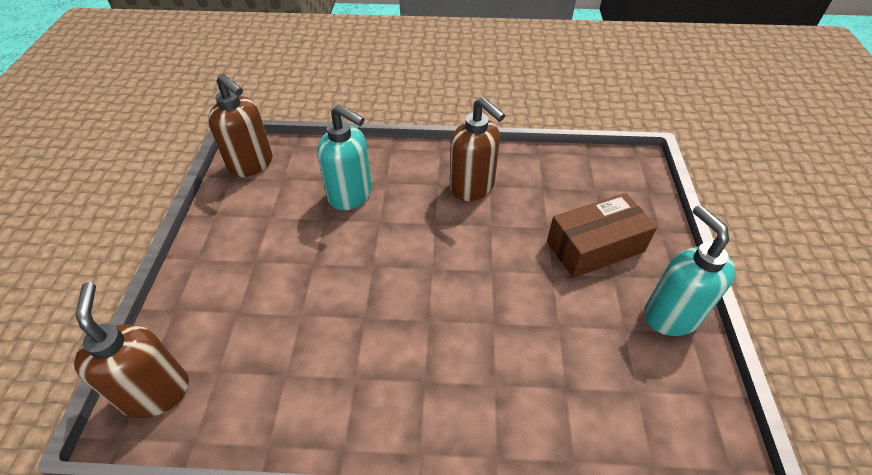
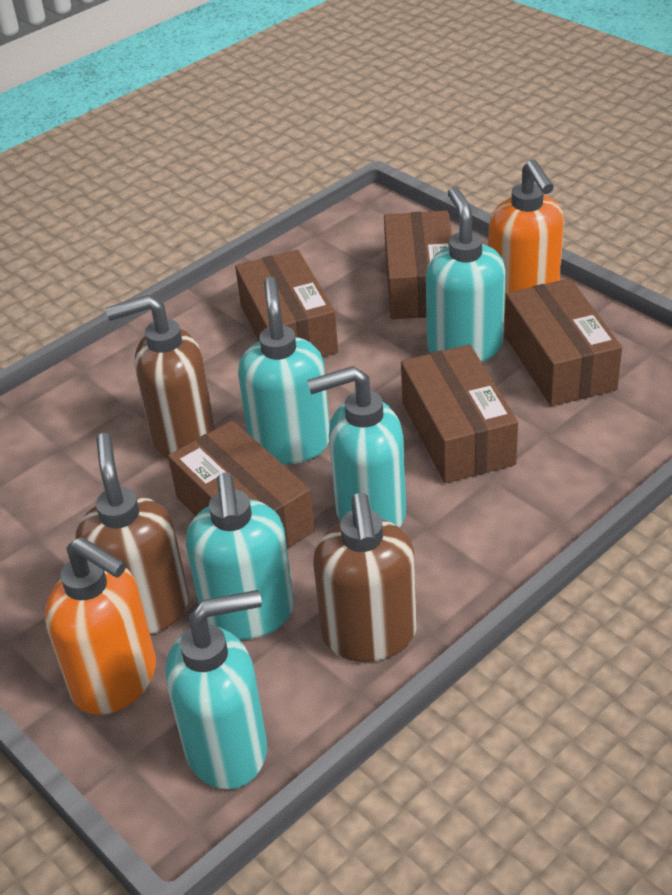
brown box: [547,193,657,278] = 1 -> [168,420,315,549] [235,250,338,357] [384,210,452,319] [401,344,518,483] [504,278,622,406] = 5
orange soap dispenser: none = 0 -> [45,537,156,715] [489,159,564,312] = 2
turquoise soap dispenser: [317,104,372,210] [644,205,735,336] = 2 -> [166,590,267,789] [186,473,294,640] [238,276,330,465] [307,366,406,528] [426,187,506,362] = 5

